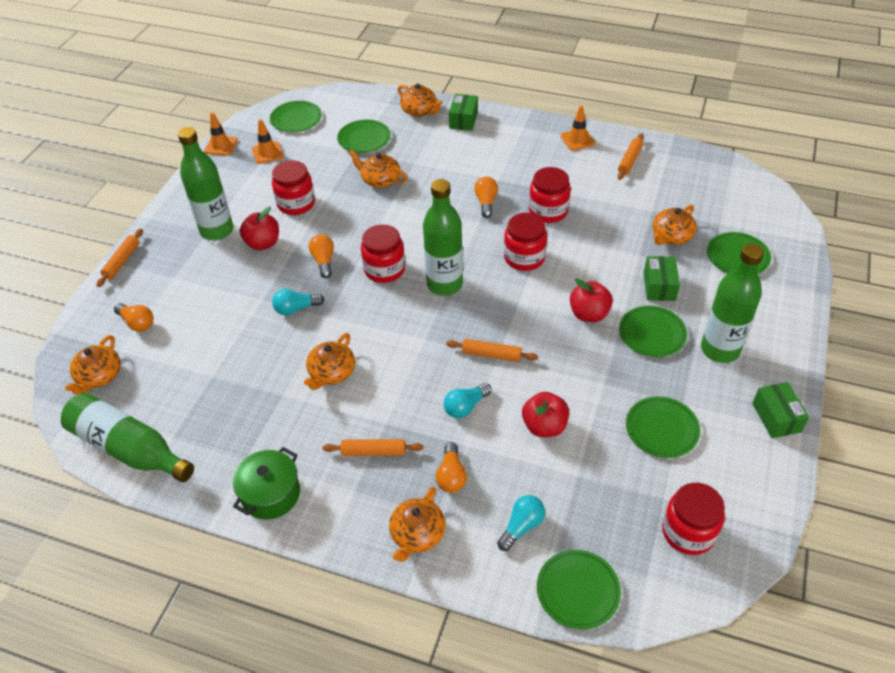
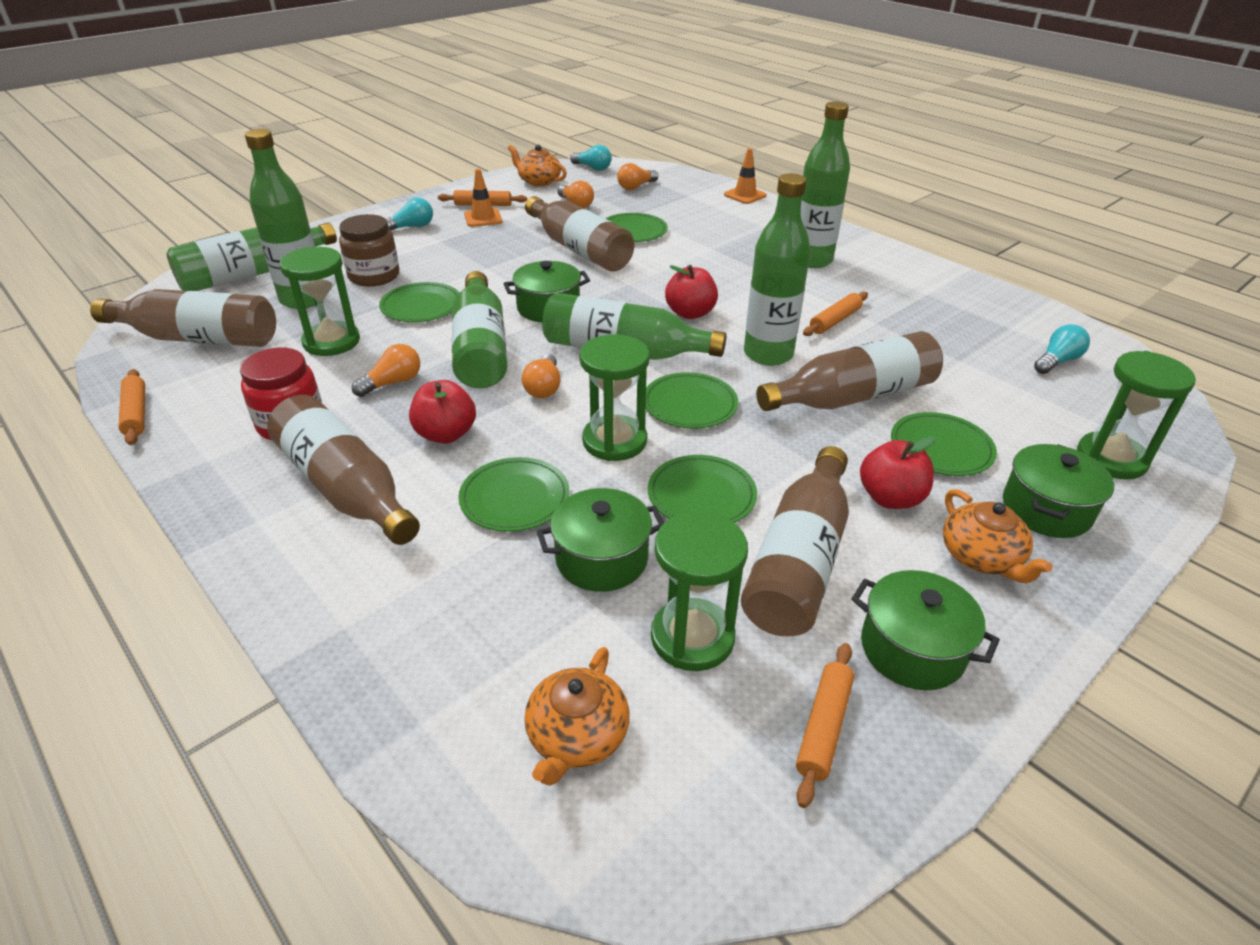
brown bottle: none = 0 -> [90,289,276,347] [267,395,420,545] [525,196,634,272] [741,446,849,636] [756,331,943,411] = 5
brown jar: none = 0 -> [339,214,399,287] = 1
green bottle: [61,393,194,482] [178,127,233,241] [423,179,463,296] [701,243,764,363] = 4 -> [167,223,337,291] [245,129,315,309] [452,271,507,388] [542,293,726,360] [744,173,810,366] [801,101,850,268] = 6
green box: [449,94,478,131] [644,256,680,301] [752,382,809,438] = 3 -> none = 0
green hourglass: none = 0 -> [280,247,360,356] [579,334,650,461] [651,511,748,671] [1077,351,1196,479] = 4
green pot: [233,447,300,519] = 1 -> [503,261,590,322] [537,488,664,592] [852,570,1000,690] [1003,444,1114,538] = 4
orange teapot: [65,335,121,395] [304,333,355,390] [349,150,407,188] [389,487,446,562] [397,83,442,117] [652,205,697,245] = 6 -> [508,145,567,186] [524,647,630,786] [943,489,1053,583] = 3
orange traffic cone: [204,112,238,156] [252,119,284,164] [560,106,595,151] = 3 -> [464,169,502,227] [724,148,766,204] = 2
red jar: [272,160,315,215] [361,224,405,283] [504,213,547,271] [529,167,571,223] [662,483,725,555] = 5 -> [240,347,322,440] = 1

